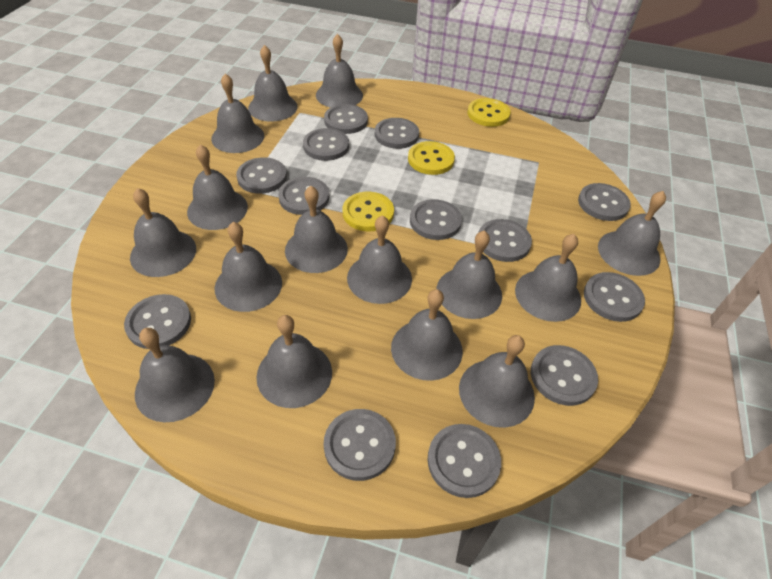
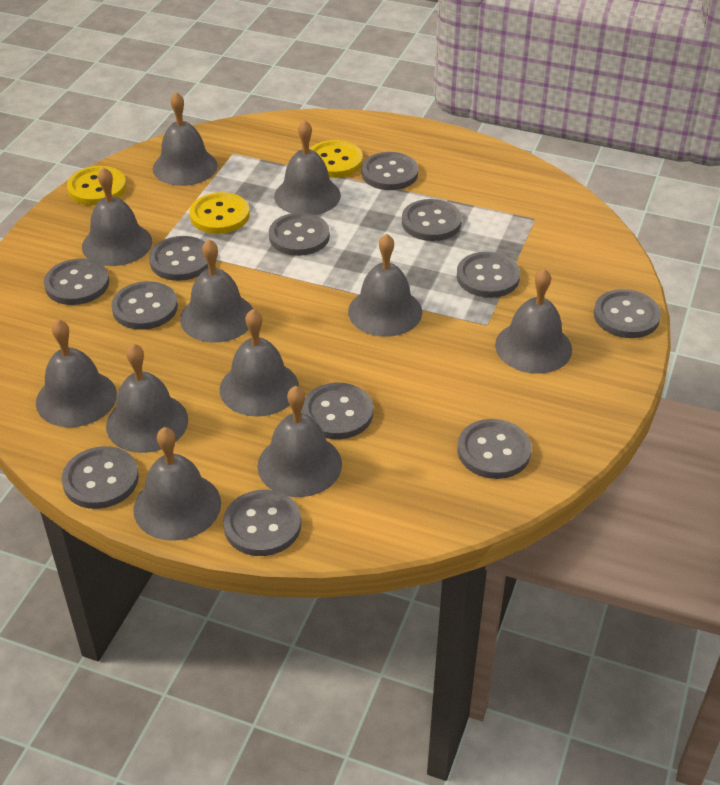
grey bell: [130,188,196,277] [135,328,215,422] [187,144,248,230] [211,74,264,153] [214,222,282,312] [248,45,298,122] [256,315,332,408] [285,186,348,273] [316,34,363,108] [347,215,412,304] [391,289,463,381] [437,230,502,319] [459,335,535,428] [515,234,581,322] [598,191,666,276] = 15 -> [36,319,117,427] [82,167,152,266] [106,344,188,453] [133,427,221,541] [153,92,218,186] [180,239,253,343] [220,309,299,417] [257,386,342,497] [274,120,341,215] [348,234,422,337] [495,268,572,374] = 11
grey button: [124,294,191,349] [236,157,287,194] [278,177,330,215] [303,128,349,161] [324,104,368,134] [324,409,396,481] [375,118,419,149] [410,199,462,240] [427,424,501,498] [478,219,532,262] [531,345,598,406] [578,183,631,221] [584,272,645,322] = 13 -> [44,258,109,305] [62,446,139,509] [111,281,178,330] [149,236,209,281] [223,490,301,556] [269,213,330,256] [302,383,373,439] [361,152,418,190] [402,199,462,241] [457,252,520,298] [457,419,531,479] [594,289,661,338] = 12

